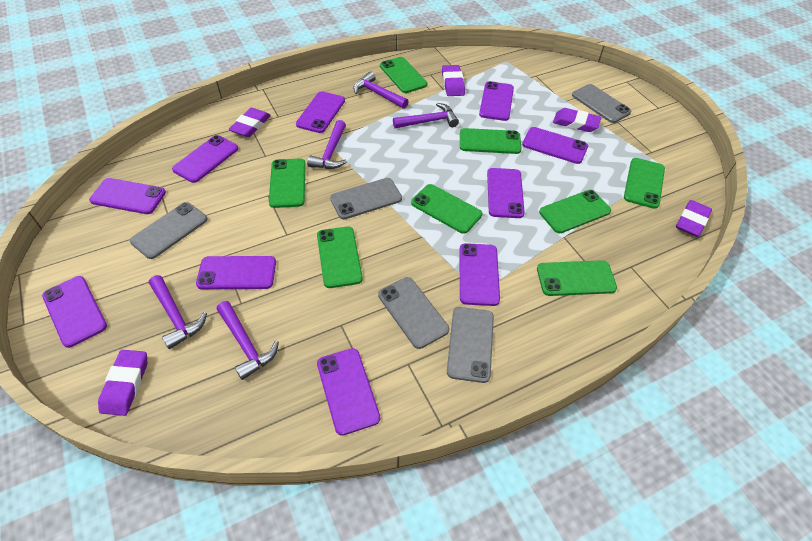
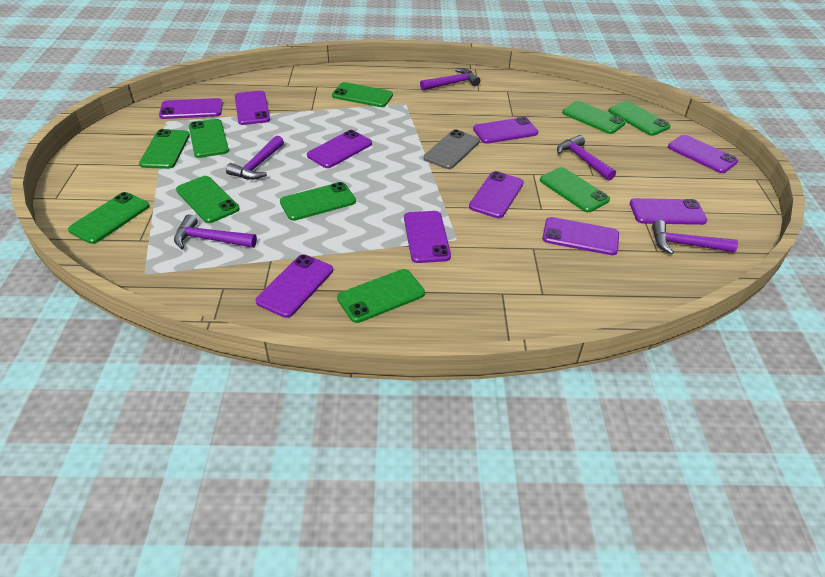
green phone: [269,159,306,208] [317,226,363,288] [380,57,427,93] [411,184,482,234] [460,128,522,154] [537,260,617,296] [539,190,611,233] [624,158,665,209] = 8 -> [68,192,149,244] [139,129,190,169] [176,176,240,223] [189,119,229,158] [280,182,356,221] [332,82,393,107] [337,269,425,323] [540,167,610,212] [562,101,626,134] [608,101,670,136] = 10
grey phone: [130,202,207,259] [330,178,402,219] [378,277,449,349] [447,307,494,383] [572,84,631,123] = 5 -> [424,129,480,169] = 1
purple eraser: [98,350,147,416] [229,108,271,137] [442,65,465,96] [553,108,601,132] [676,200,712,237] = 5 -> none = 0

